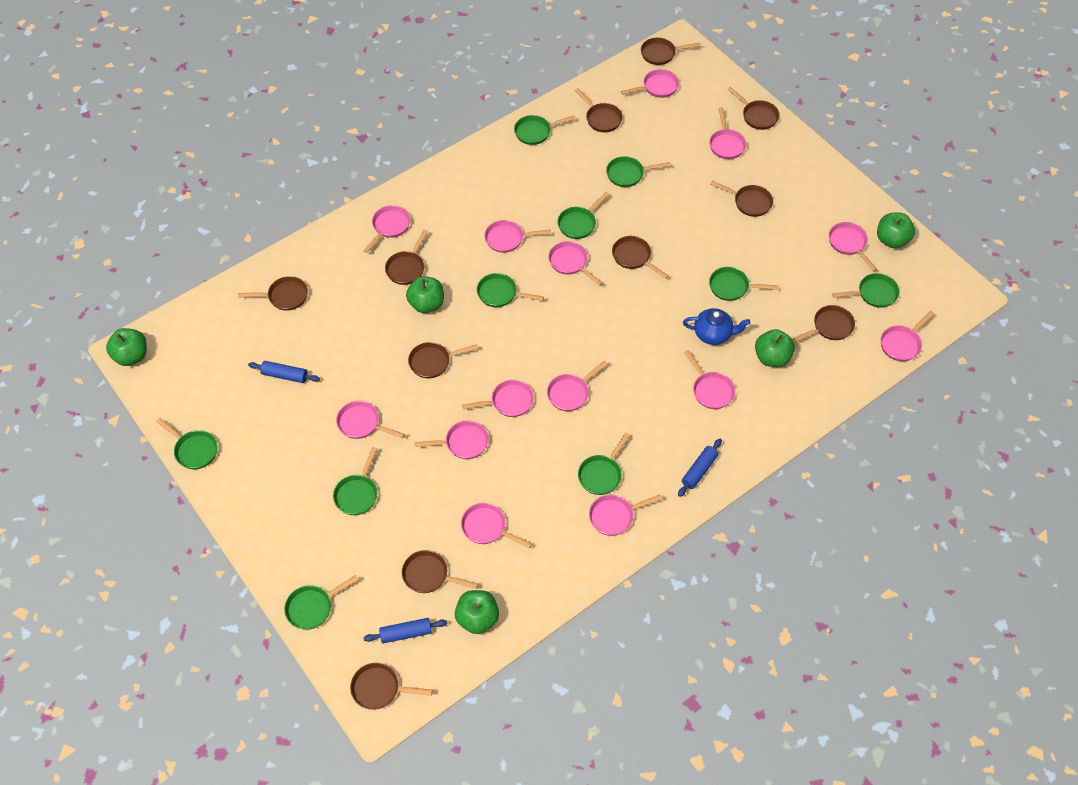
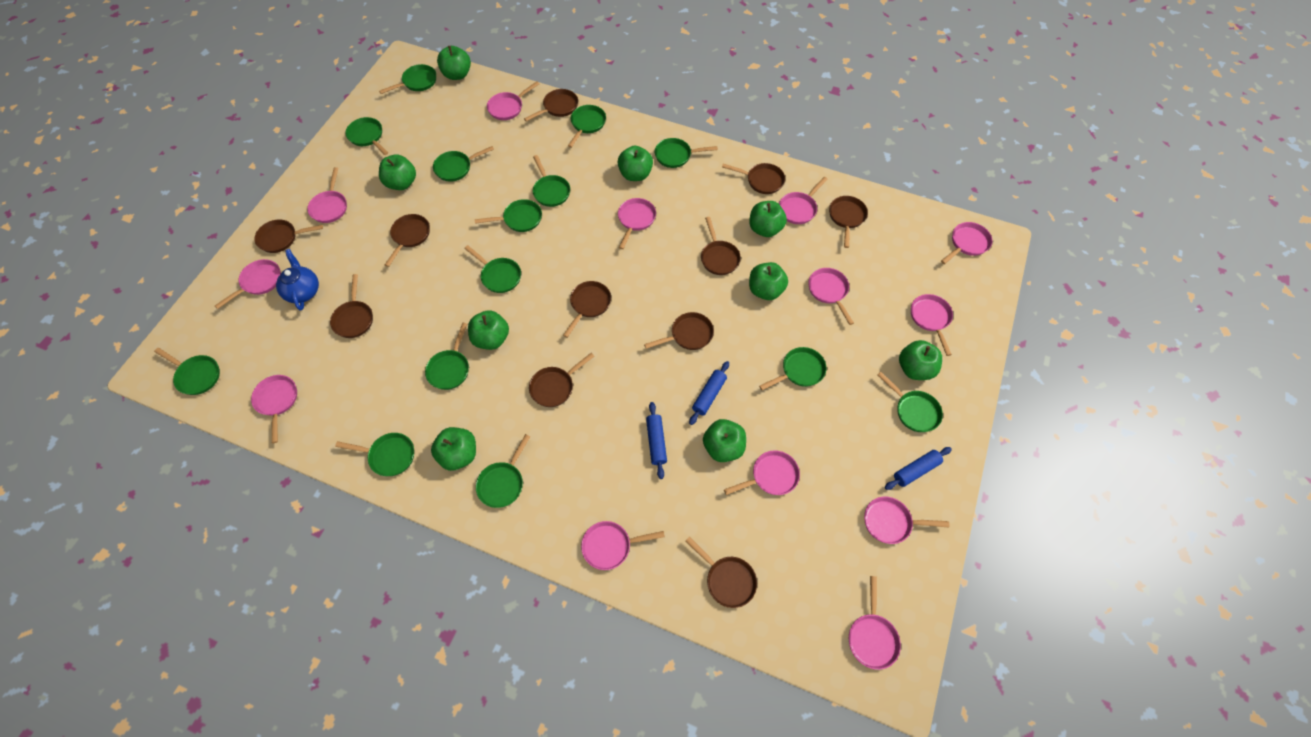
green apple: [106,328,147,366] [406,276,444,313] [455,590,499,634] [755,329,795,367] [877,213,915,248] = 5 -> [379,154,416,190] [431,427,476,471] [437,46,471,80] [468,311,509,350] [618,146,653,181] [703,419,746,462] [749,201,787,237] [749,262,788,300] [899,340,942,380] = 9
green pan: [156,418,217,469] [284,575,359,630] [333,447,377,515] [477,273,544,307] [514,115,576,145] [558,192,609,239] [578,433,630,495] [606,156,671,187] [709,267,778,301] [832,273,900,308] = 10 -> [154,348,220,395] [335,433,414,476] [345,117,388,155] [379,64,436,94] [425,323,469,390] [433,146,494,182] [464,245,521,293] [475,199,542,232] [476,434,530,508] [533,155,570,207] [568,105,606,148] [655,138,718,168] [759,347,826,390] [877,372,943,432] = 14
pink pan: [336,401,405,439] [363,205,410,253] [414,420,489,459] [461,503,532,548] [462,380,534,417] [484,220,551,253] [547,361,608,411] [548,241,603,286] [589,494,663,536] [621,69,679,98] [684,350,735,409] [709,107,746,159] [829,222,877,272] [881,311,934,361] = 14 -> [215,259,281,309] [251,375,297,443] [307,167,347,223] [487,81,539,120] [581,521,665,570] [618,198,656,249] [724,450,800,495] [779,177,828,224] [808,268,854,325] [849,576,901,670] [864,497,950,544] [911,294,953,356] [941,222,992,264] = 13

